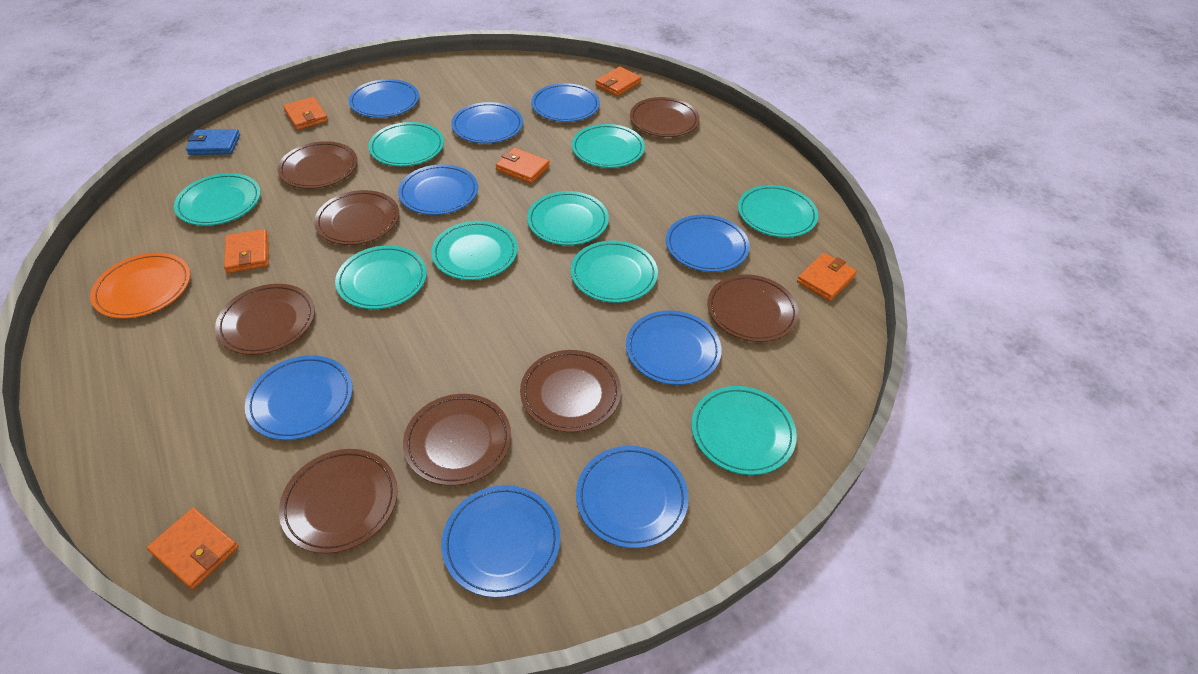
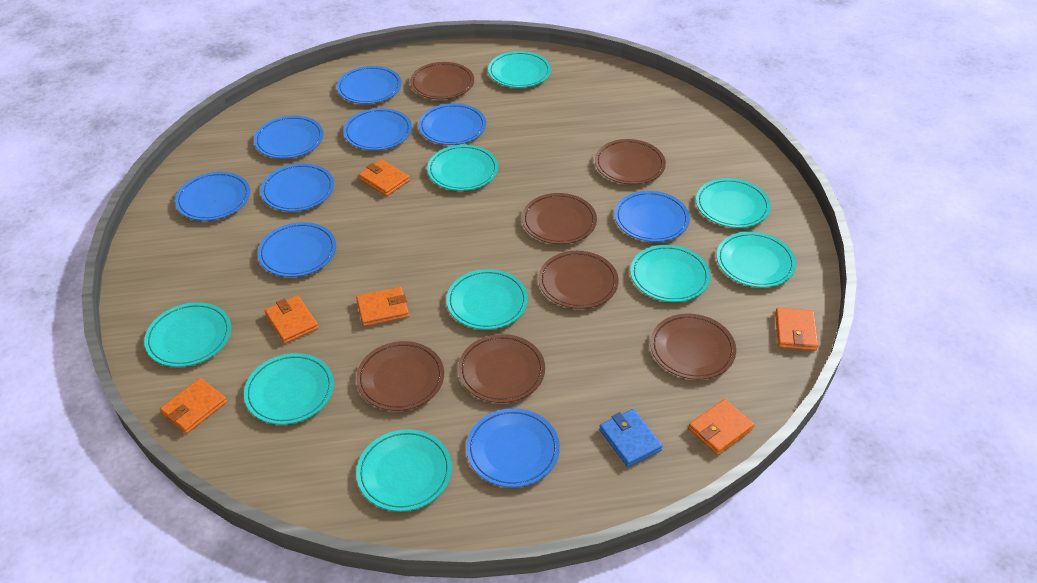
brown plate: [215,284,315,355] [277,141,357,189] [279,449,398,554] [314,190,399,245] [403,394,511,486] [520,350,621,432] [630,97,700,137] [707,275,799,342] = 8 -> [356,341,444,411] [410,62,474,100] [458,334,545,403] [522,193,597,244] [539,251,619,309] [595,139,666,185] [650,314,736,380] = 7
orange plate: [90,253,191,319] = 1 -> none = 0

